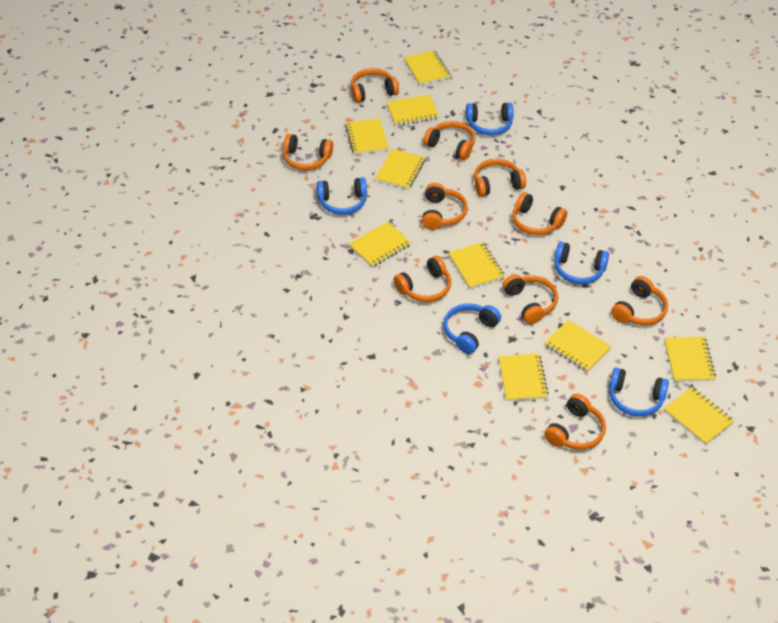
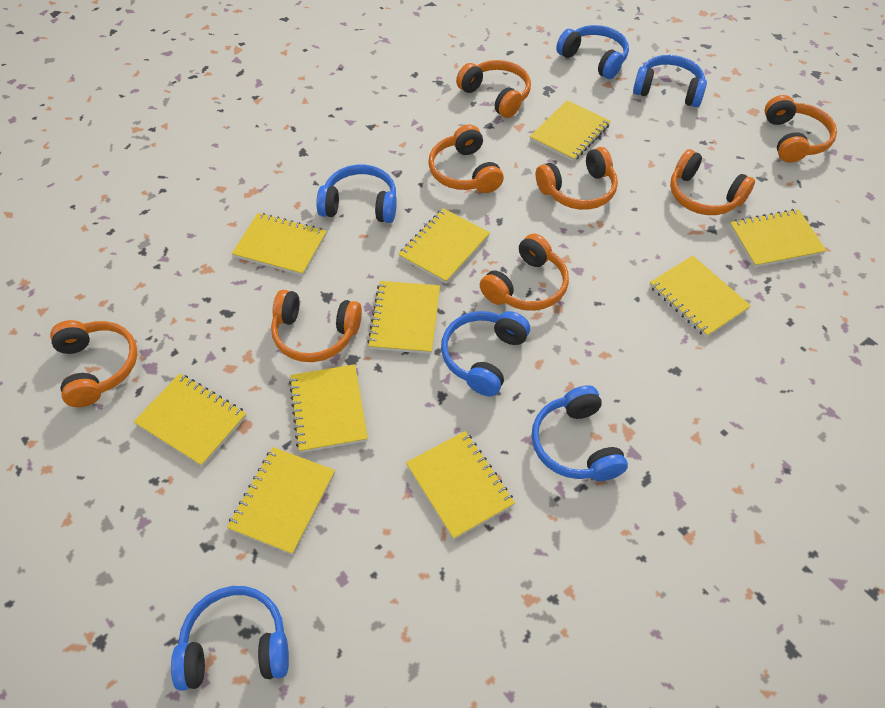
blue headphones: [317,177,367,215] [443,303,501,354] [466,103,514,135] [555,242,609,284] [609,368,669,416] = 5 -> [171,586,289,691] [316,165,397,223] [441,311,530,396] [532,385,628,481] [556,25,629,79] [633,55,707,107] = 6
orange headphones: [283,134,333,170] [351,68,399,103] [393,256,451,302] [422,183,468,230] [423,121,475,160] [474,158,526,197] [502,274,558,324] [512,192,567,235] [544,394,606,450] [611,276,668,325] = 10 -> [50,320,137,407] [271,290,362,362] [428,124,504,193] [456,60,531,118] [480,234,569,311] [536,147,618,210] [670,149,755,215] [764,95,837,163] = 8

